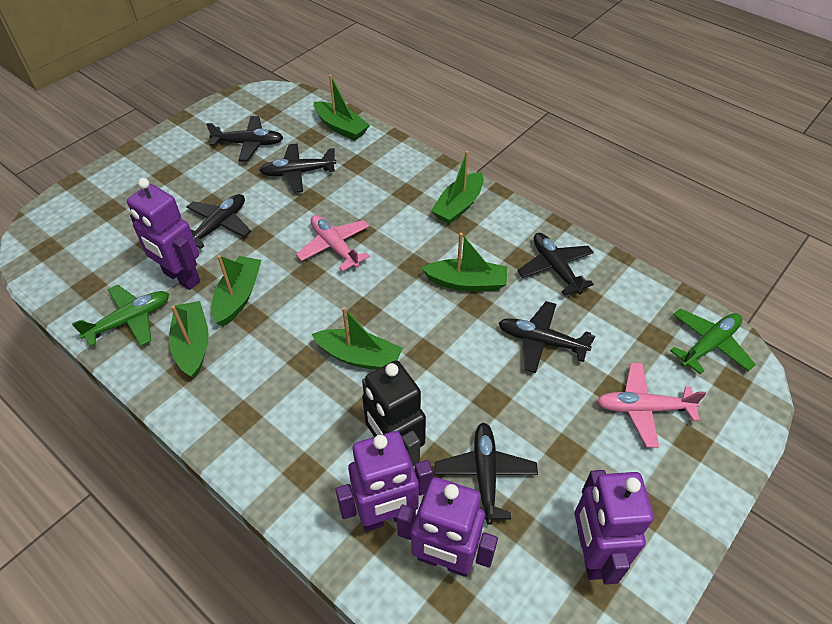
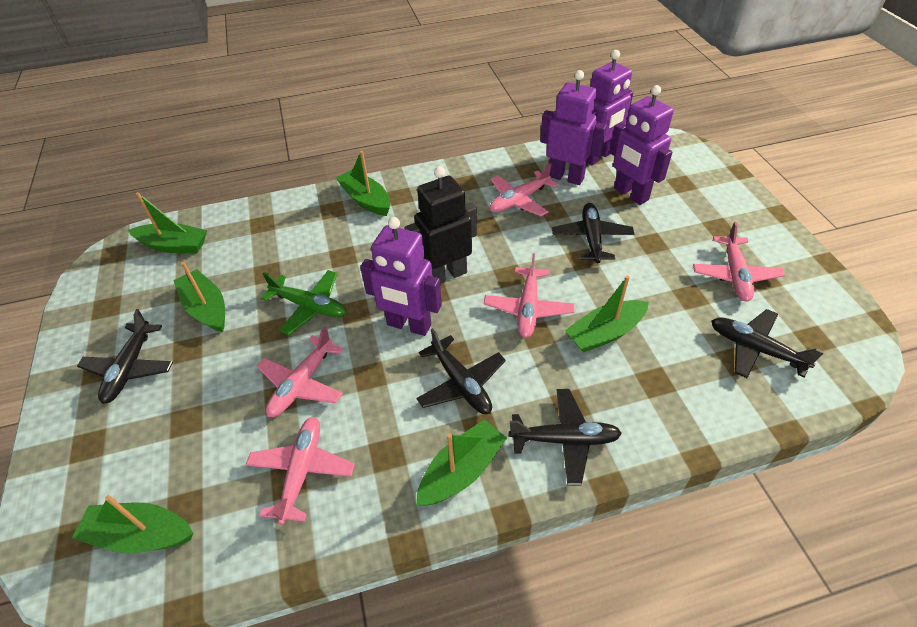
black plane: [186,194,251,249] [206,116,283,162] [259,144,336,193] [435,422,538,525] [499,301,595,373] [517,233,594,296] = 6 -> [77,309,173,404] [416,328,506,414] [509,389,622,485] [552,203,634,263] [711,309,824,378] = 5
green plane: [72,285,169,347] [670,308,756,374] = 2 -> [261,270,346,335] = 1
pink plane: [296,215,370,271] [597,363,706,448] = 2 -> [246,417,355,525] [257,326,343,417] [484,253,574,338] [490,163,558,217] [693,222,785,302] = 5

